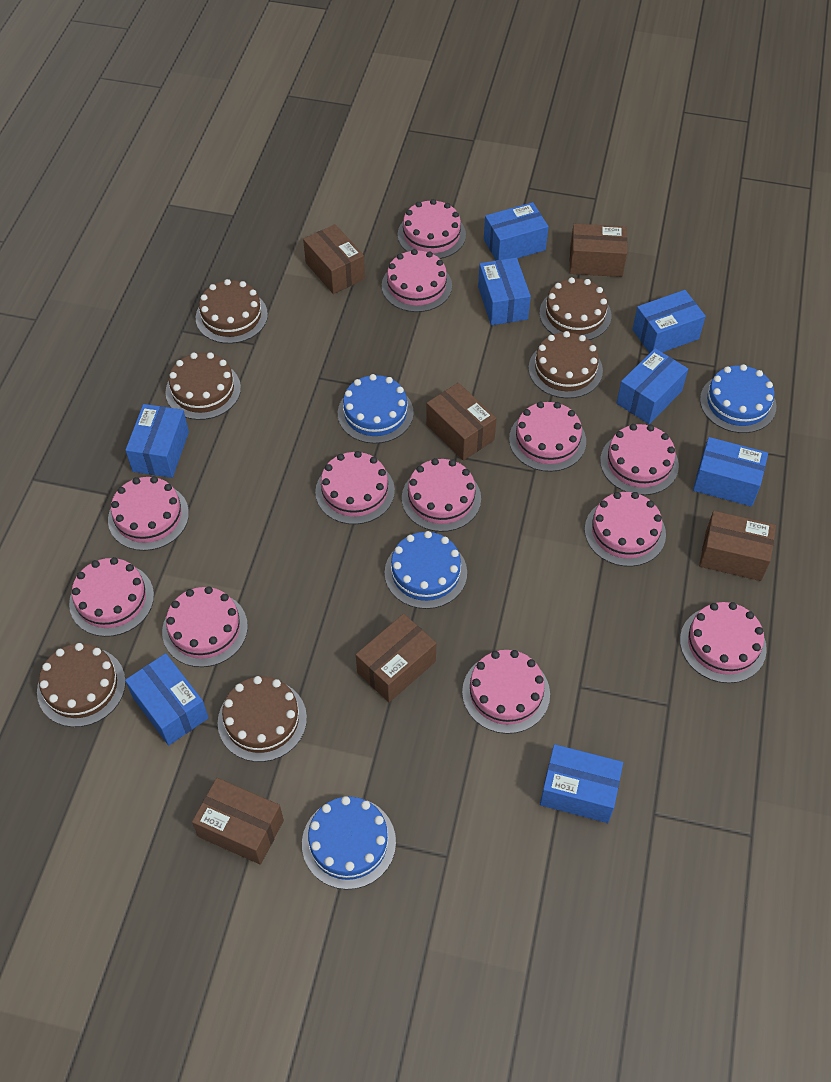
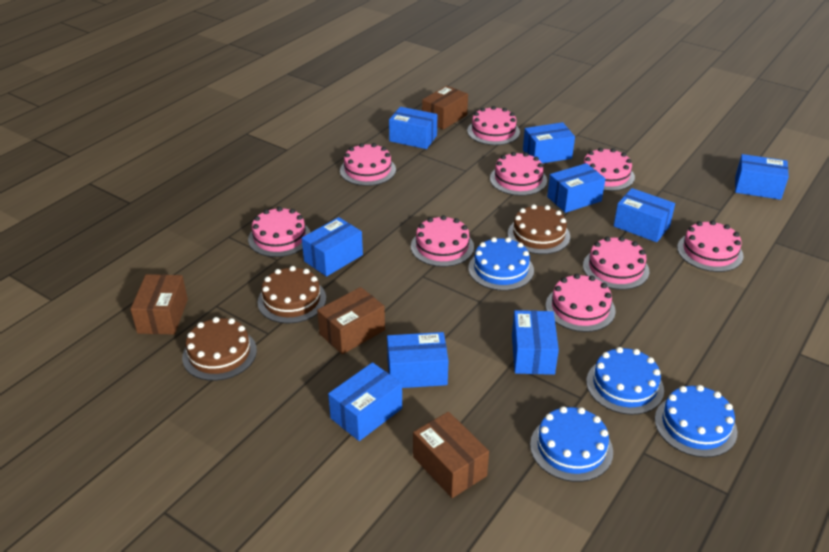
blue box: [125,404,189,478] [125,653,209,745] [478,258,531,325] [484,202,549,260] [540,744,623,823] [617,348,688,424] [632,290,706,353] [693,437,768,507] = 8 -> [302,217,363,277] [328,362,402,441] [387,332,449,388] [389,107,437,149] [512,310,559,375] [523,122,575,163] [547,163,605,213] [614,188,675,242] [735,154,789,200] = 9
brown box: [192,778,284,865] [303,224,365,294] [356,614,436,702] [426,383,497,461] [570,224,627,277] [699,511,776,581] = 6 -> [130,274,188,335] [317,287,385,354] [413,412,489,498] [422,86,468,130] = 4
brown cake: [37,643,126,727] [165,352,241,420] [196,279,268,344] [218,676,307,762] [528,331,603,398] [539,277,611,340] = 6 -> [182,317,257,381] [257,266,326,323] [508,204,570,254] = 3
pink cake: [69,557,154,637] [108,476,189,551] [162,586,248,667] [315,451,395,524] [382,249,452,312] [398,199,466,259] [402,458,481,532] [462,650,550,734] [509,402,586,472] [585,492,666,566] [600,424,679,495] [680,602,767,683] = 12 -> [248,207,311,257] [340,143,396,186] [411,215,474,267] [467,106,520,145] [490,152,547,196] [546,274,616,332] [583,148,635,191] [583,236,649,290] [677,220,744,272] = 9

